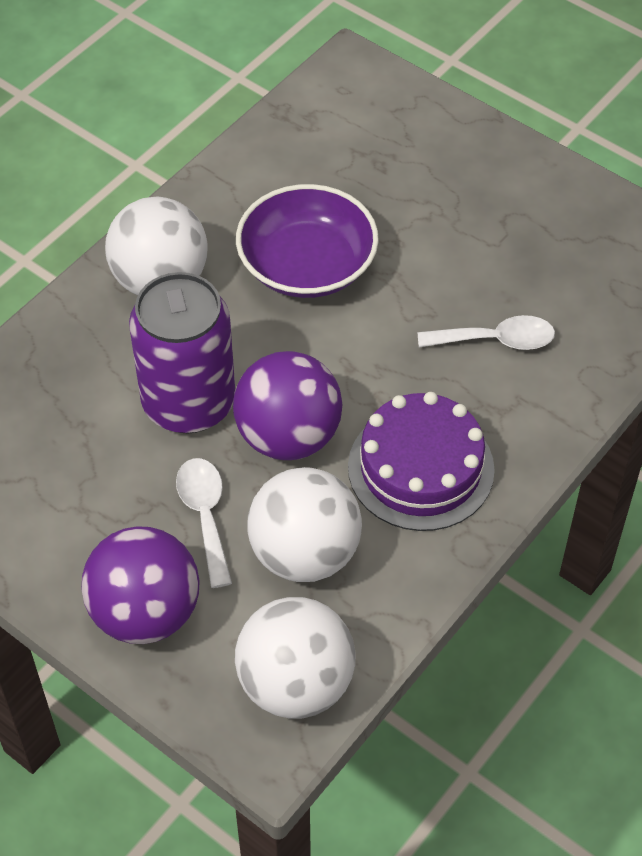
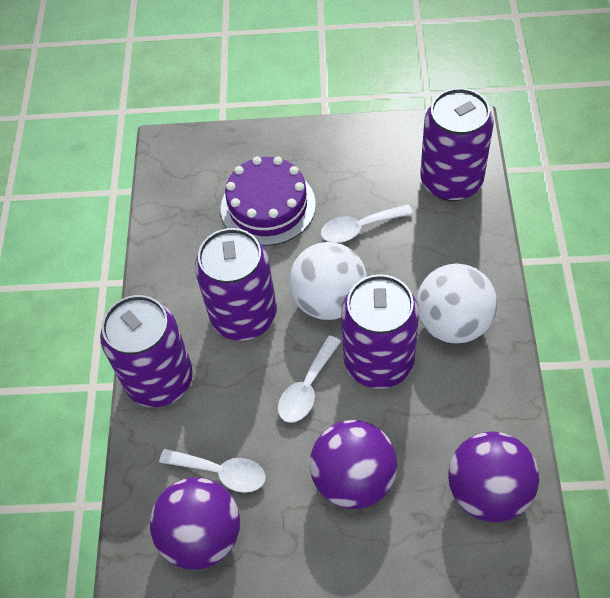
purple ball: [82,526,200,644] [233,351,342,460] = 2 -> [150,477,240,570] [310,420,397,509] [448,432,539,522] = 3
purple bowl: [236,184,379,298] = 1 -> none = 0
purple can: [129,272,235,433] = 1 -> [100,295,193,407] [195,228,277,341] [341,274,419,389] [420,88,494,201] = 4
white ball: [105,196,208,295] [235,597,356,719] [247,467,362,582] = 3 -> [289,242,367,320] [416,263,497,343] = 2
white spoon: [176,458,232,588] [418,315,555,350] = 2 -> [159,449,266,493] [278,335,341,423] [321,204,413,243] = 3

